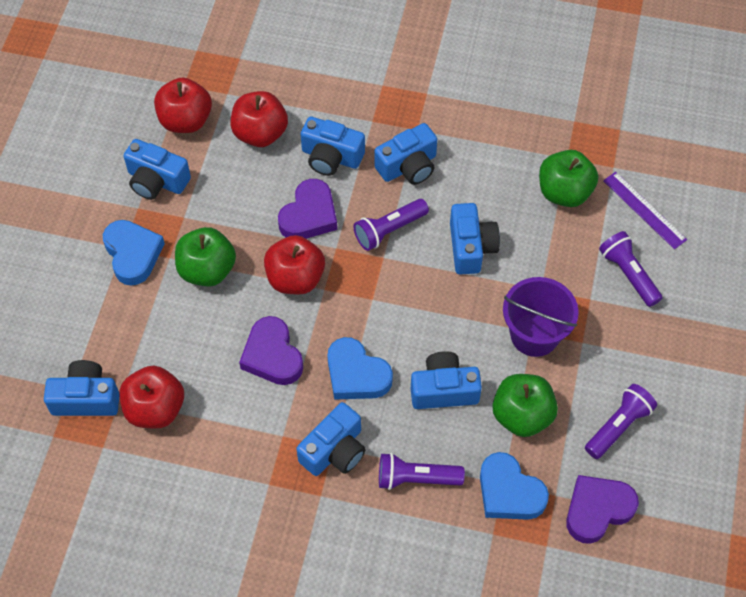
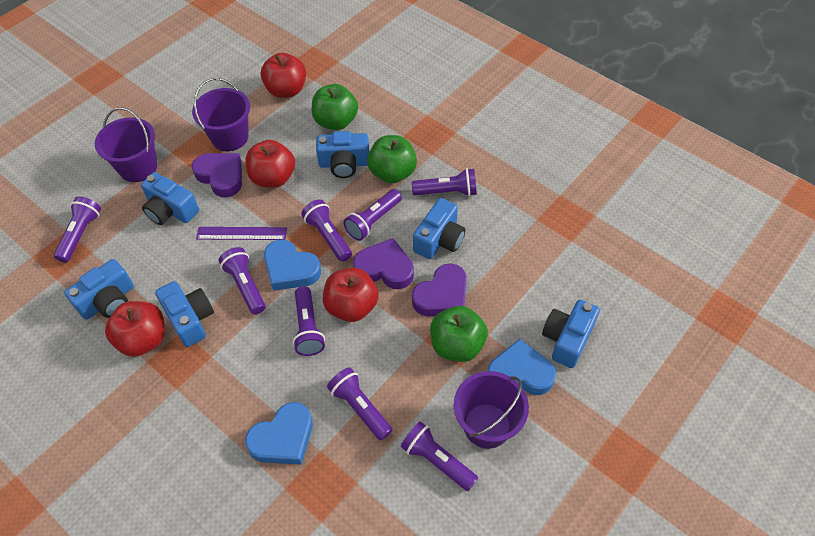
blue camera: [44,360,120,416] [124,139,191,200] [297,402,366,476] [301,116,365,176] [374,123,437,185] [411,351,482,409] [450,203,500,274] = 7 -> [64,259,134,320] [141,172,199,225] [155,281,214,347] [316,131,370,178] [413,198,466,259] [542,300,600,368] = 6
purple bucket: [503,277,579,357] = 1 -> [95,107,157,182] [192,78,250,151] [454,371,529,449] = 3
purple flashlight: [353,199,429,251] [379,453,465,490] [585,384,657,459] [599,231,663,307] = 4 -> [54,196,101,263] [219,247,266,314] [293,286,325,356] [301,199,352,262] [327,367,392,441] [343,189,402,241] [401,421,478,491] [412,168,477,196] = 8

